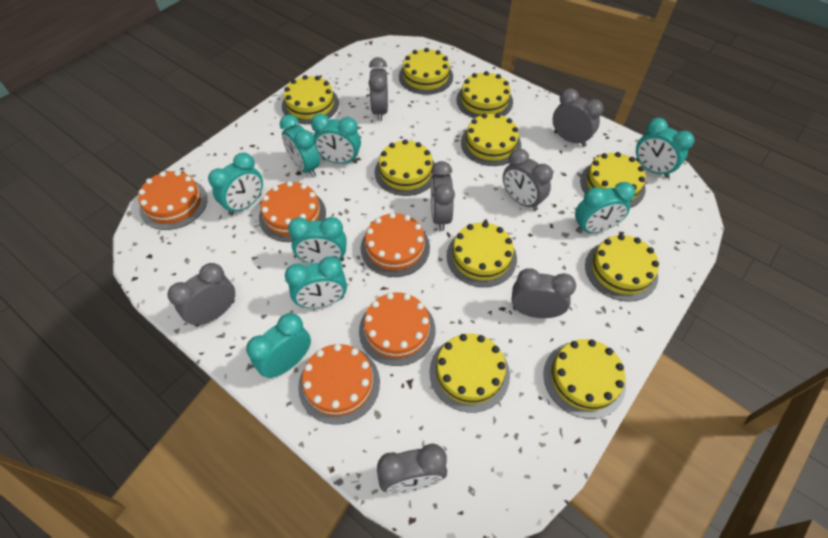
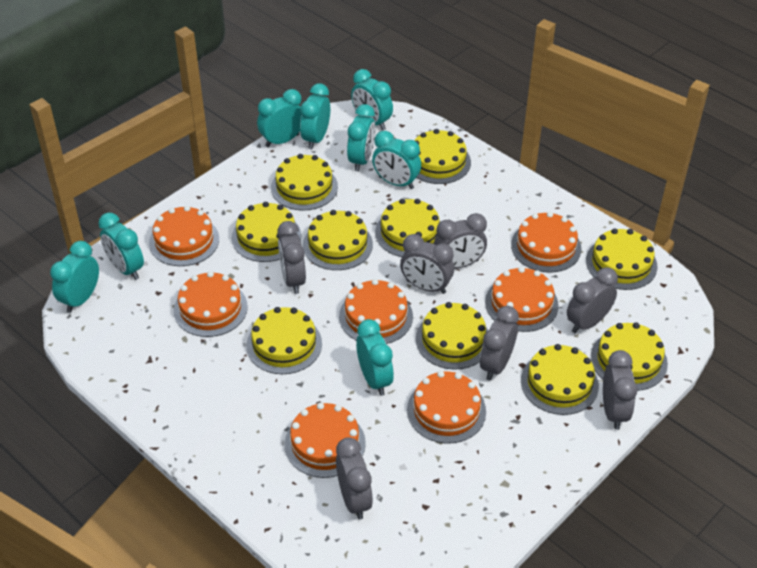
orange cake: [138,171,207,230] [259,181,326,242] [298,344,380,425] [359,293,436,366] [361,213,430,277] = 5 -> [149,206,219,266] [174,271,248,337] [285,403,366,478] [339,279,413,344] [407,371,486,443] [485,267,559,332] [511,212,581,273] = 7

